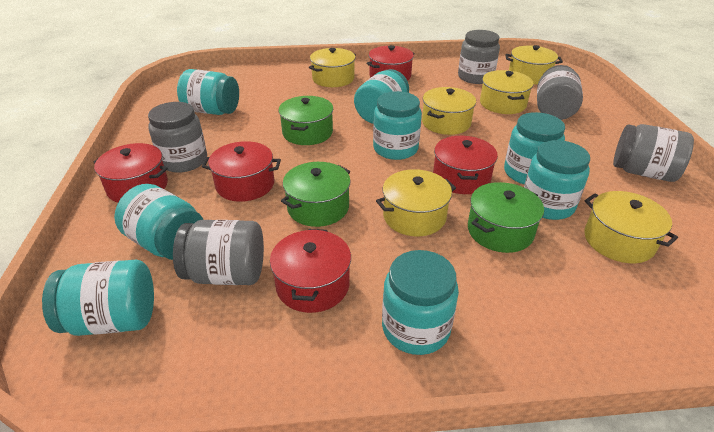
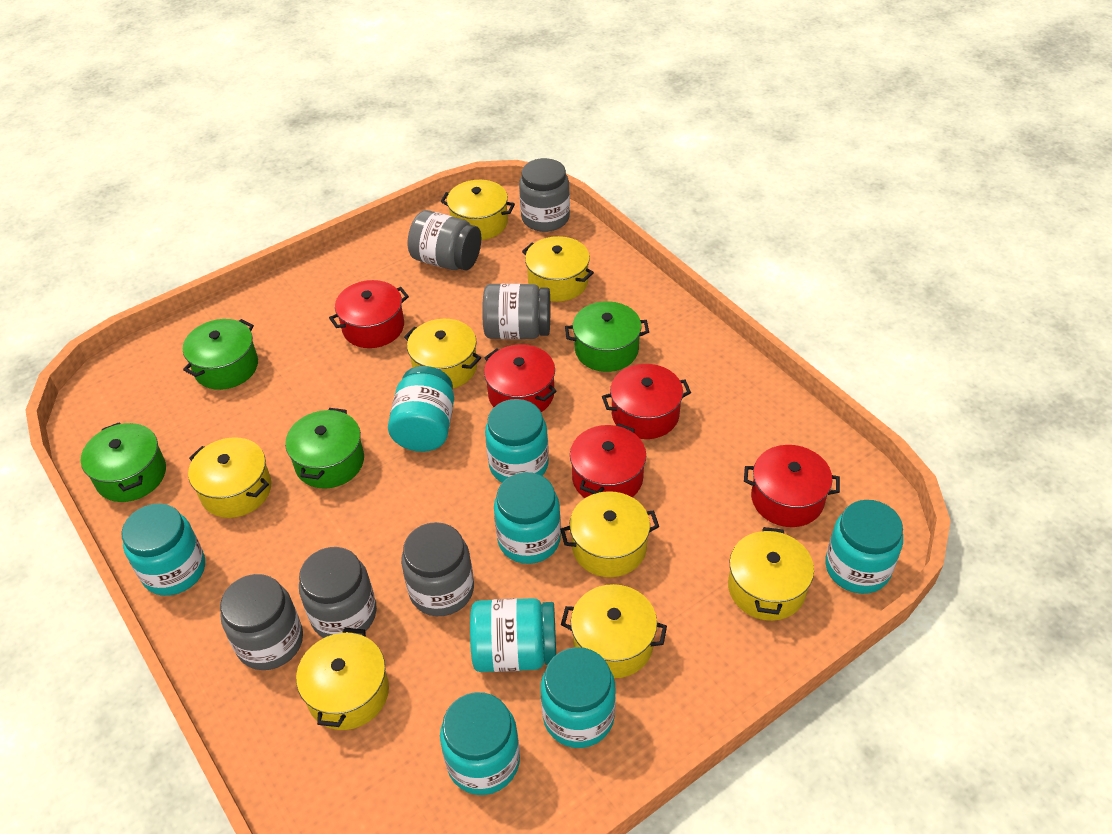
green pot: [279,96,333,145] [281,162,351,227] [468,182,544,253] = 3 -> [81,423,166,502] [183,319,258,390] [285,408,364,489] [565,301,649,372] = 4
grey jar: [148,102,207,173] [173,220,264,285] [458,30,500,84] [537,65,583,120] [613,124,694,182] = 5 -> [220,574,303,670] [299,547,377,638] [401,522,474,616] [408,210,481,270] [482,283,550,339] [519,158,570,232] = 6
yellow pot: [309,48,356,87] [376,169,456,236] [422,87,476,135] [480,70,534,114] [505,45,563,85] [584,191,678,263] = 6 -> [188,437,271,518] [296,628,389,730] [404,319,481,388] [441,180,515,240] [522,236,594,302] [560,491,659,577] [561,584,667,678] [728,527,814,621] = 8

